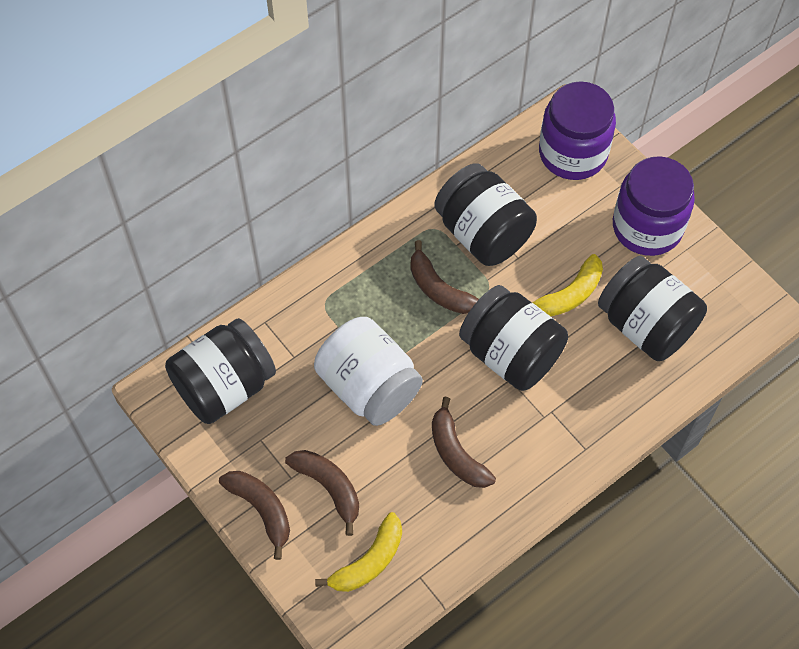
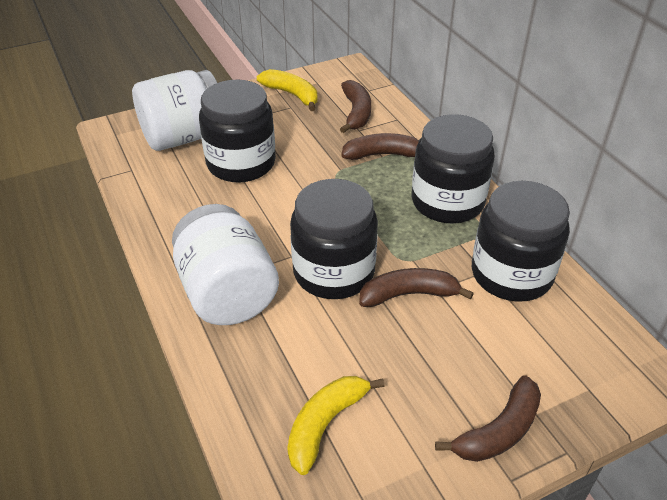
purple jar: [539,81,616,180] [613,156,695,256] = 2 -> none = 0
white jar: [314,317,423,426] = 1 -> [132,70,217,151] [172,204,279,325] = 2

